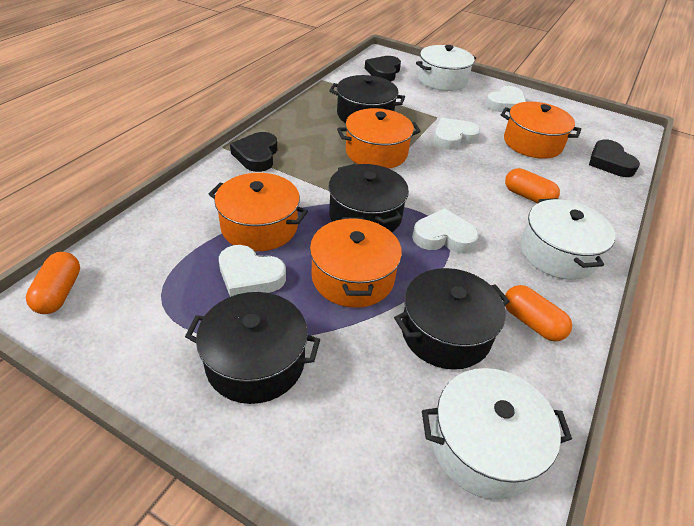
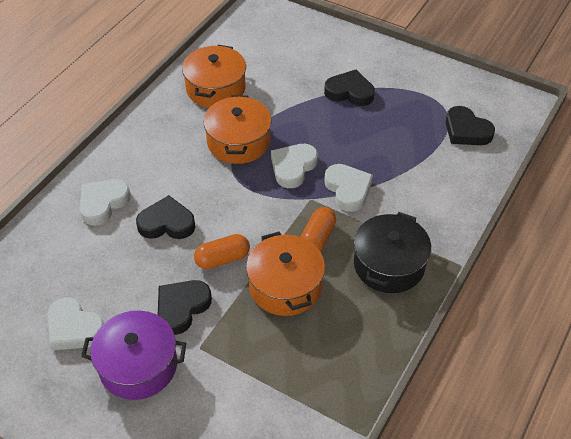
black heart: [230,132,277,172] [365,56,401,82] [589,139,640,177] = 3 -> [136,195,195,239] [158,280,212,335] [324,70,375,106] [446,106,495,145] = 4
black pot: [185,292,320,404] [328,164,409,232] [329,75,405,123] [394,268,510,370] = 4 -> [354,212,431,293] = 1
orange capsule: [26,252,80,314] [505,168,560,203] [505,285,572,341] = 3 -> [194,234,250,269] [301,207,336,252] = 2
orange pot: [209,173,308,251] [310,217,402,308] [337,108,421,169] [501,102,581,159] = 4 -> [182,45,246,108] [203,95,272,164] [246,232,325,316] = 3
purple pot: none = 0 -> [81,311,186,400] = 1
white pot: [416,45,476,91] [422,368,572,500] [521,198,615,280] = 3 -> none = 0

